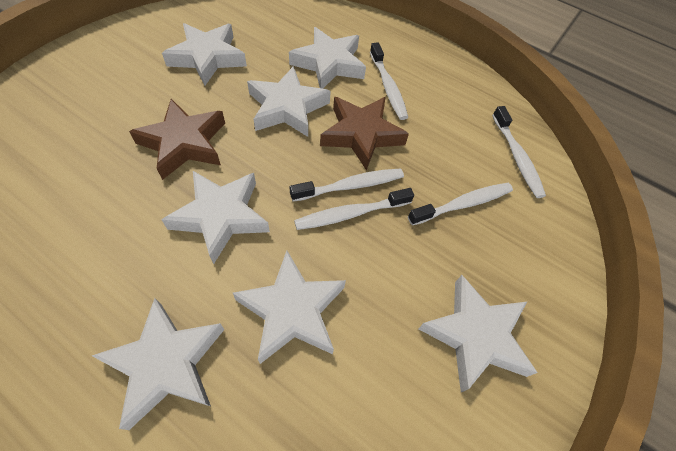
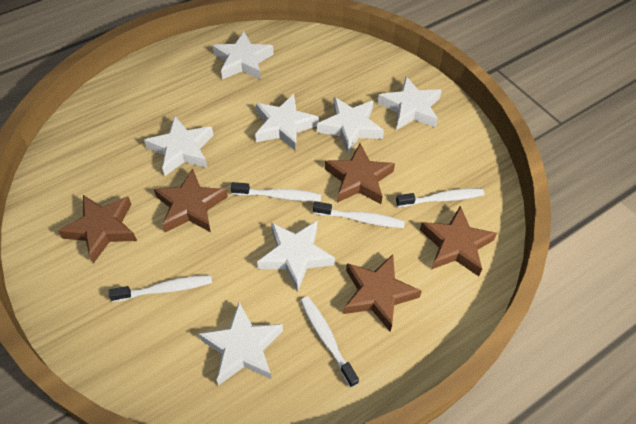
brown star: [129,99,225,180] [320,97,409,171] = 2 -> [58,195,137,263] [154,168,228,232] [325,144,395,204] [343,254,422,332] [420,206,497,276] = 5

